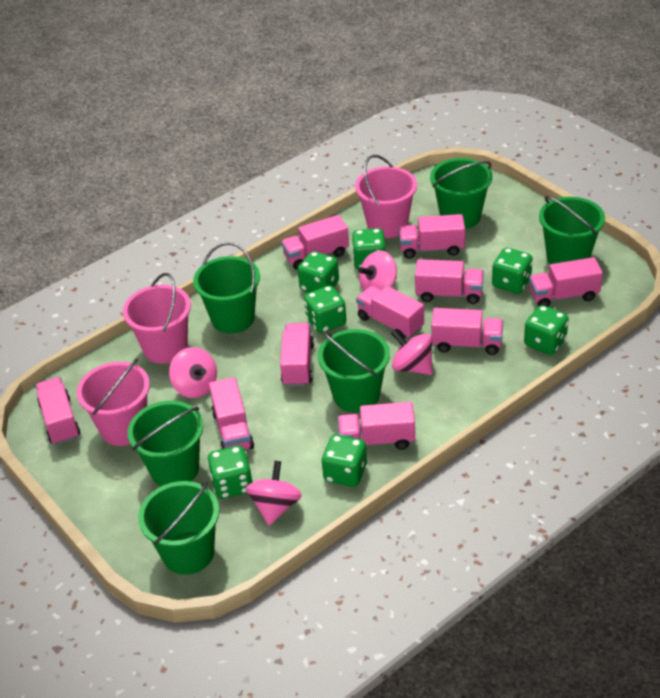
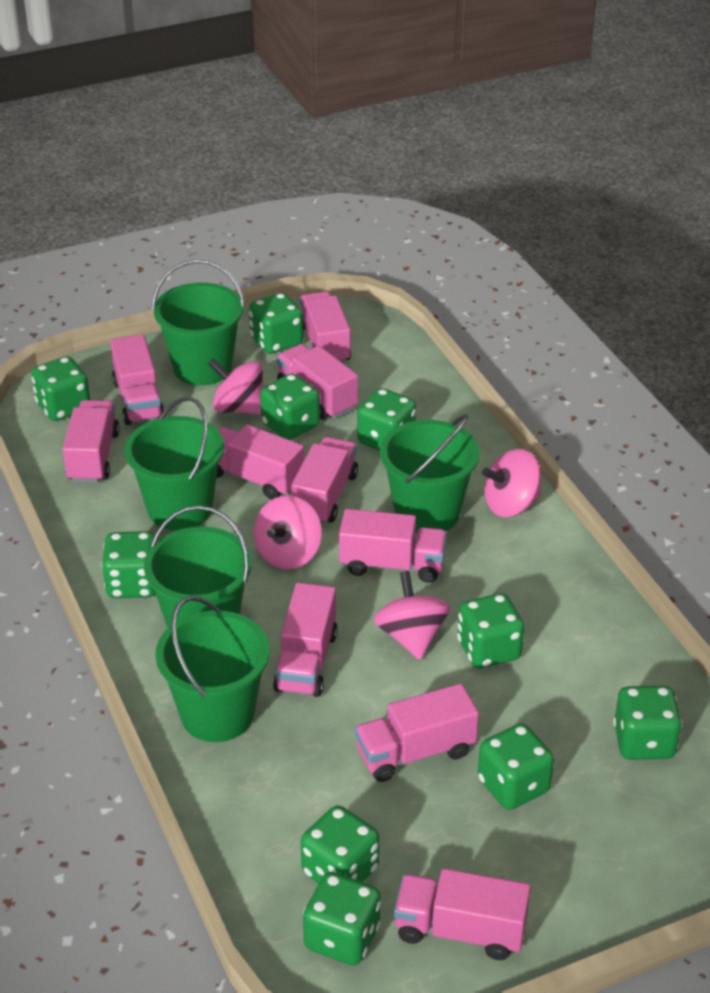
green bucket: [127,401,203,486] [138,481,219,575] [193,242,260,334] [318,329,390,413] [430,158,492,229] [539,196,605,264] = 6 -> [125,397,224,531] [144,505,252,628] [152,259,245,386] [155,596,269,742] [380,414,480,533] = 5
green dice: [207,445,253,499] [298,251,339,293] [304,285,346,333] [321,434,367,487] [352,228,386,270] [492,248,533,294] [524,305,569,355] = 7 -> [31,356,90,421] [101,531,156,598] [249,293,303,354] [260,374,320,440] [301,805,379,884] [303,872,381,965] [357,388,416,451] [457,593,524,669] [478,723,554,810] [613,686,682,760] = 10
pink bucket: [77,358,150,446] [123,273,191,364] [355,155,417,238] = 3 -> none = 0

